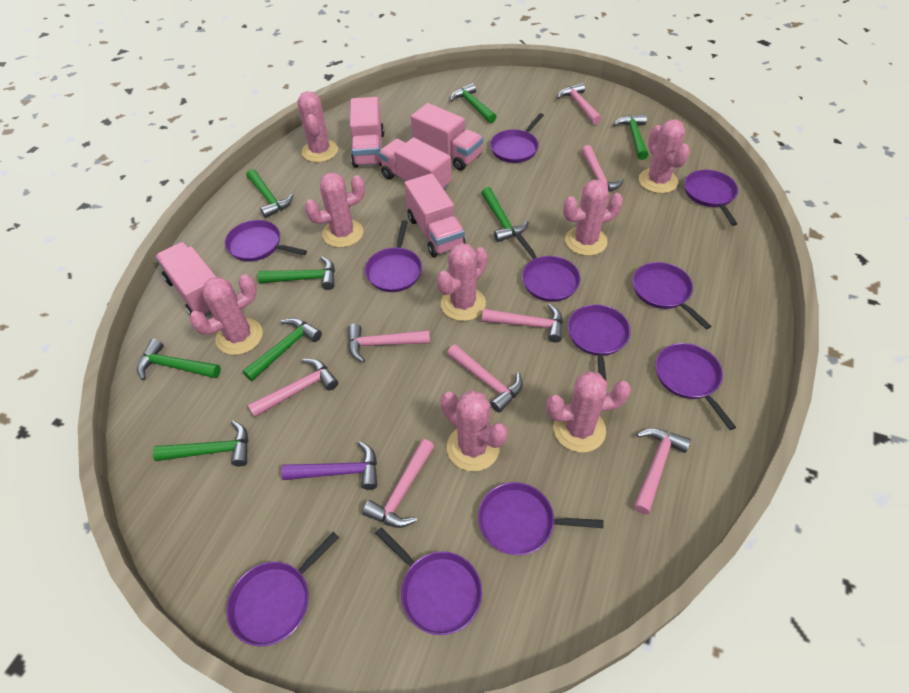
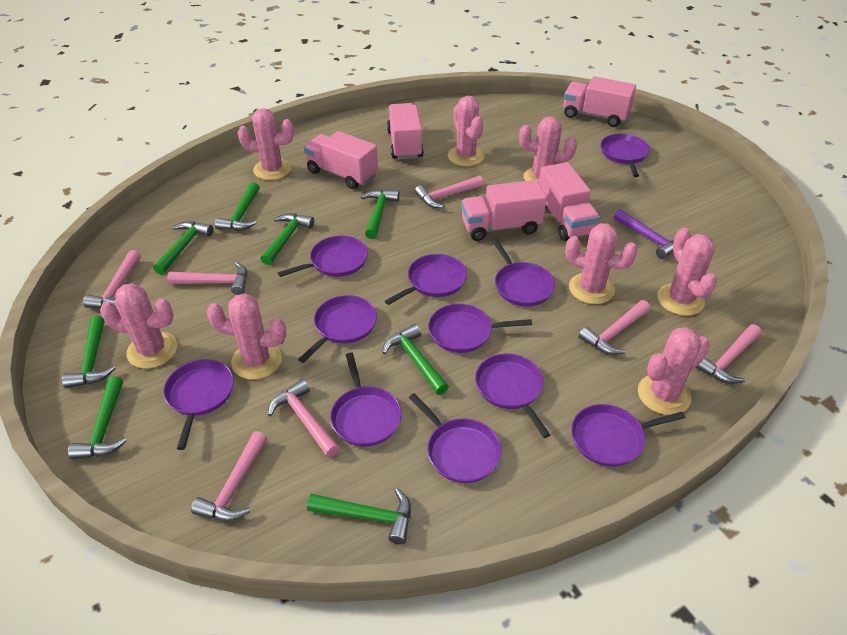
pink hammer: [248,359,338,417] [348,324,430,363] [362,439,435,528] [447,344,523,413] [482,304,563,343] [557,83,602,125] [581,145,624,192] [634,428,691,515] = 8 -> [83,250,141,308] [167,262,247,295] [191,431,267,521] [268,379,340,457] [414,176,484,208] [579,300,650,355] [696,324,762,384] = 7

